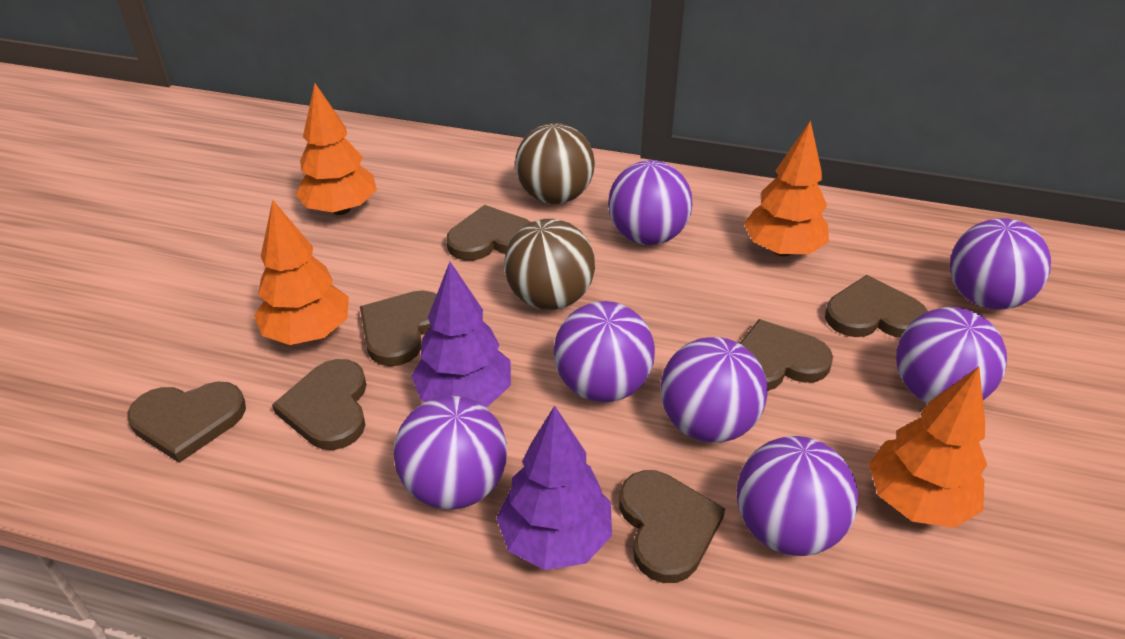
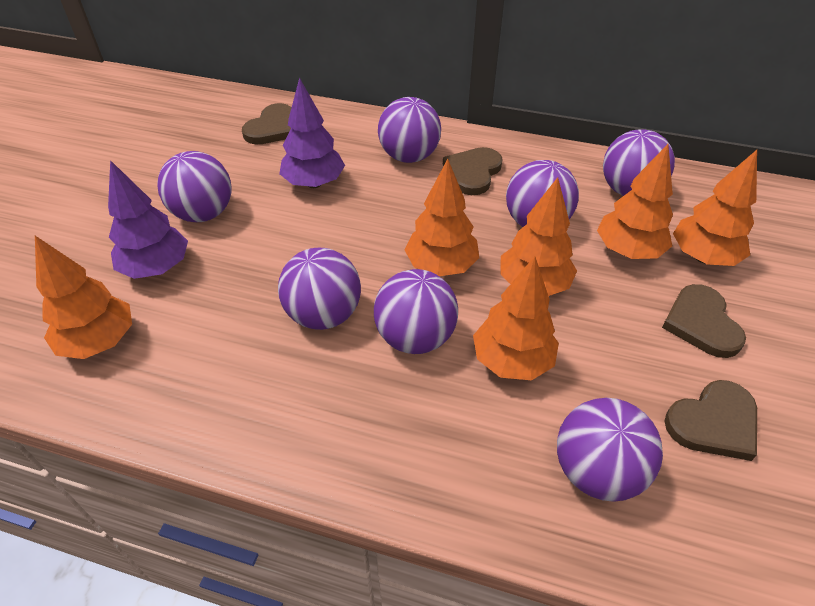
brown ball: [504,219,595,310] [515,123,595,204] = 2 -> none = 0
brown heart: [127,381,246,463] [272,359,367,450] [360,290,437,366] [446,205,531,261] [619,470,725,583] [739,319,833,391] [825,275,928,338] = 7 -> [242,103,292,144] [443,147,503,195] [662,284,746,358] [665,380,757,461] = 4
orange tree: [254,200,349,345] [295,83,377,215] [744,120,829,256] [869,367,987,528] = 4 -> [35,236,132,359] [404,159,479,276] [473,256,559,380] [500,177,577,296] [597,144,673,259] [673,150,757,266] = 6

